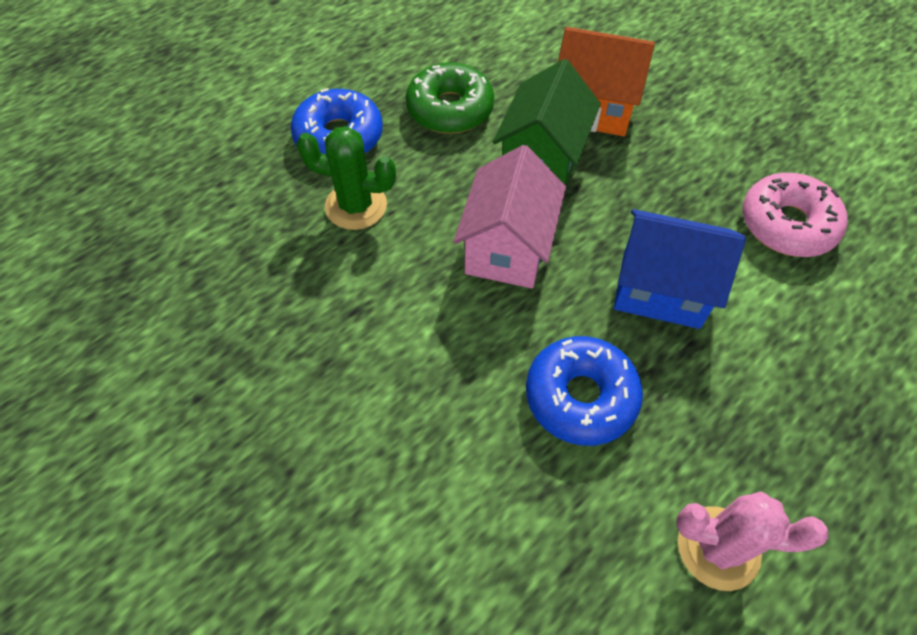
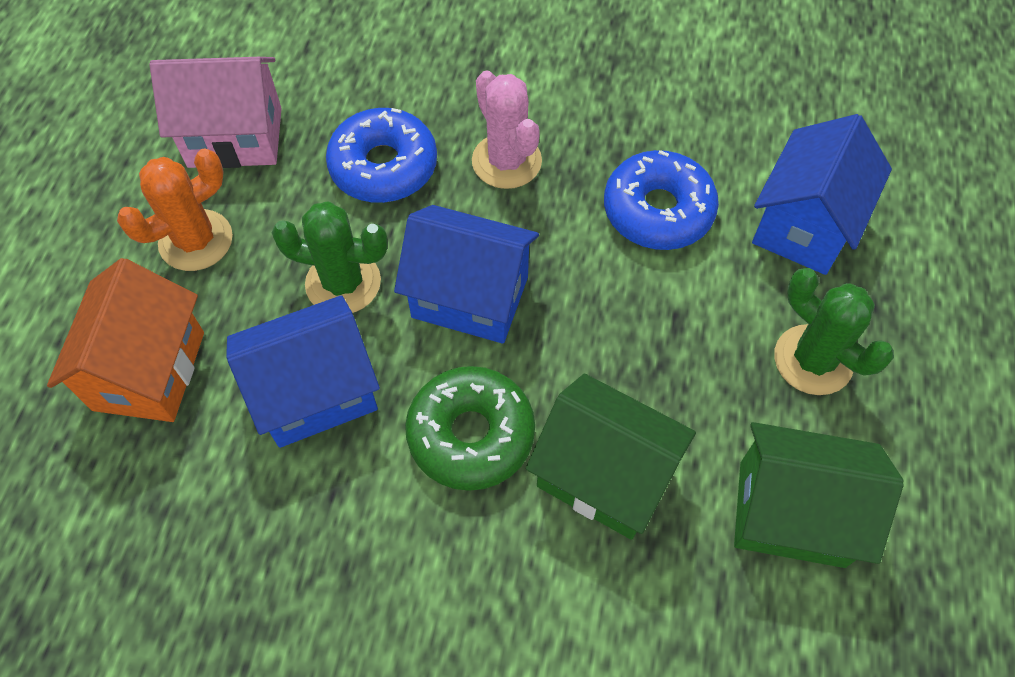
blue house: [614,209,746,329] = 1 -> [226,295,380,448] [394,205,539,344] [752,114,892,275] = 3
green cactus: [297,126,396,230] = 1 -> [272,202,388,313] [774,268,894,395] = 2
green house: [493,59,601,185] = 1 -> [526,373,696,540] [734,422,904,568] = 2
orange cactus: none = 0 -> [117,148,233,271] = 1
pink donut: [742,173,848,257] = 1 -> none = 0

